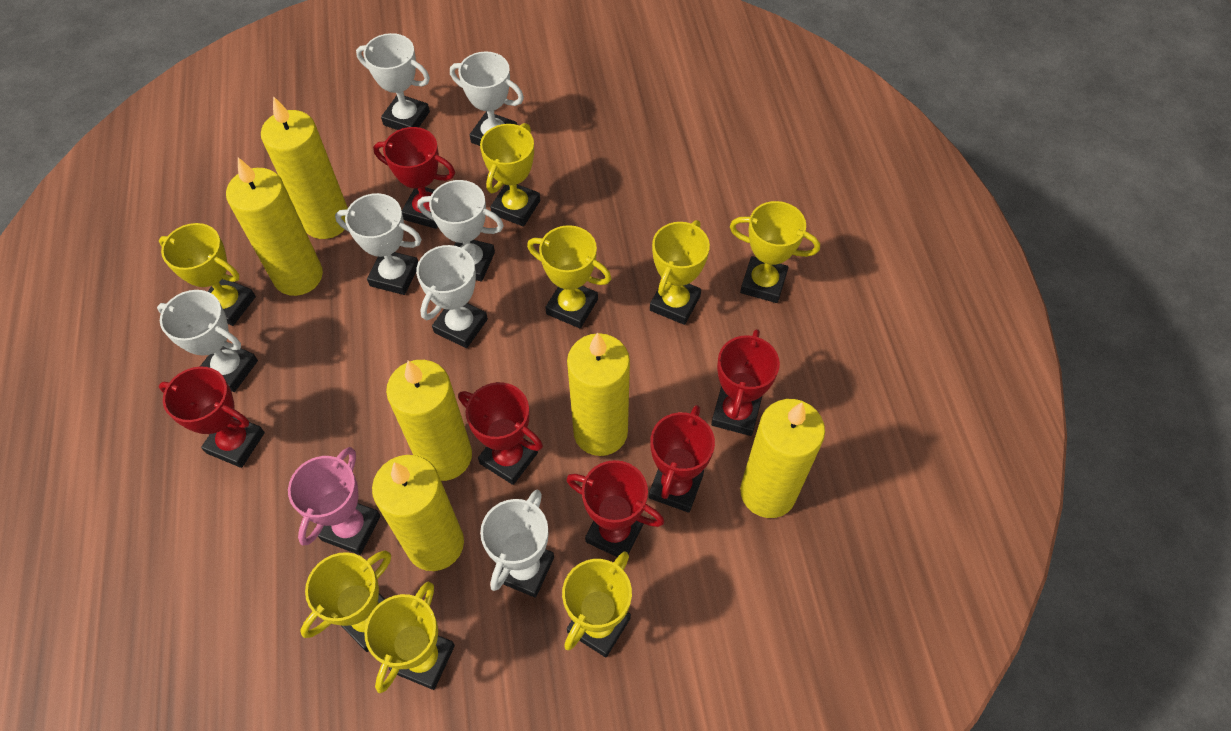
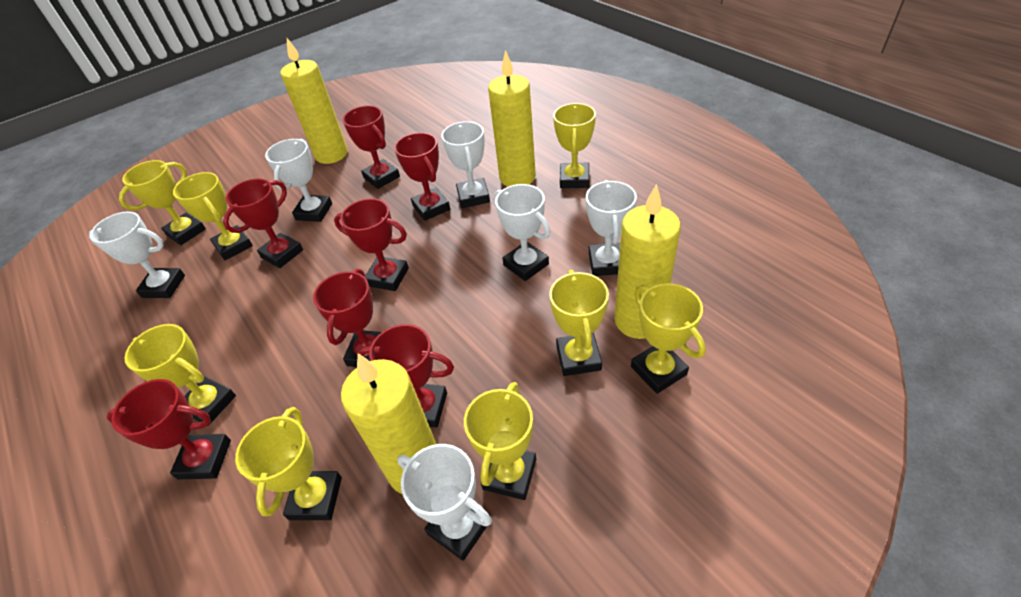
pink trophy: [288,447,381,555] = 1 -> none = 0
red trophy: [159,367,265,468] [373,127,455,229] [459,382,543,485] [567,460,664,557] [649,405,715,513] [711,329,780,436] = 6 -> [107,379,231,479] [223,179,303,268] [313,269,382,367] [334,198,409,291] [343,105,400,189] [358,324,454,428] [394,133,450,221] = 7
white trophy: [157,290,258,392] [335,193,422,295] [356,33,430,130] [416,244,488,348] [417,180,504,282] [450,51,524,146] [480,490,554,598] = 7 -> [89,212,185,298] [265,139,332,222] [397,444,492,561] [441,121,490,208] [494,184,550,281] [586,180,637,276] = 6
yellow candle: [226,157,323,296] [261,96,348,239] [372,455,464,571] [386,360,472,481] [567,332,630,456] [740,399,825,518] = 6 -> [280,38,348,164] [341,353,436,494] [488,50,536,187] [615,184,681,339] = 4

